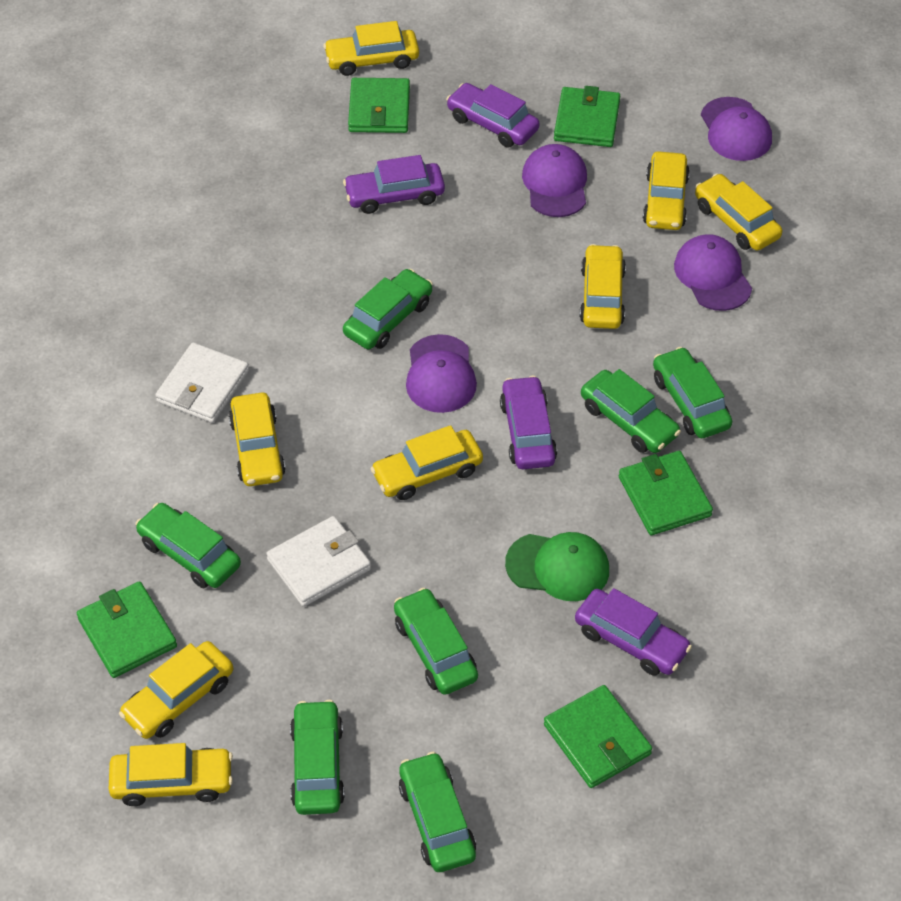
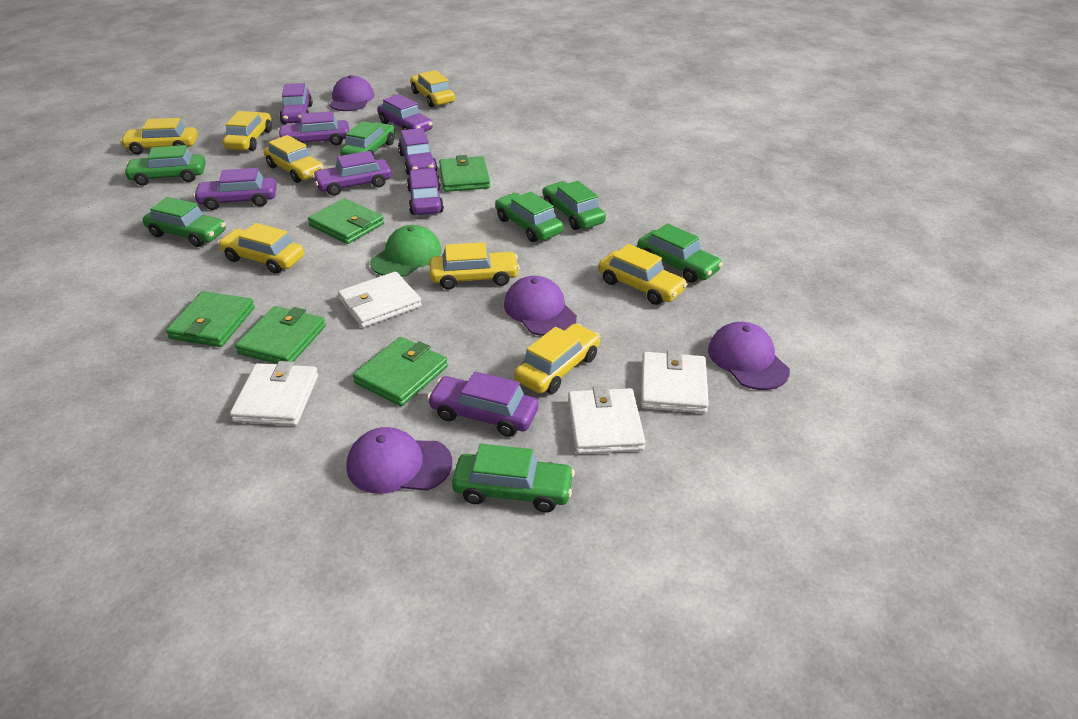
purple car: [343,155,445,214] [446,83,539,148] [500,376,557,469] [575,588,692,676] = 4 -> [193,168,277,210] [277,111,349,145] [280,83,313,124] [312,151,392,196] [377,94,433,132] [398,128,438,175] [407,168,444,215] [427,371,538,437] = 8
white wallet: [155,342,249,423] [266,516,371,607] = 2 -> [230,361,318,426] [338,272,422,328] [568,386,646,454] [641,350,709,413] = 4

